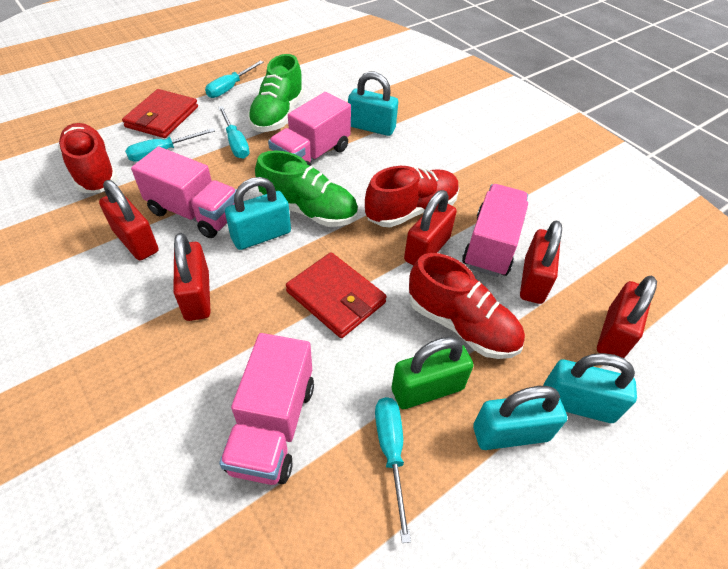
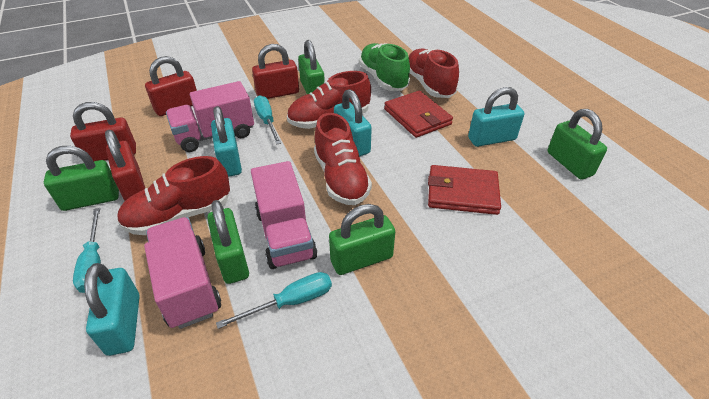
green padlock: [392,337,474,409] = 1 -> [44,146,119,211] [207,200,249,284] [298,40,325,94] [329,204,395,275] [547,109,607,180] = 5
green shoe: [248,54,304,132] [255,150,358,227] = 2 -> [359,43,410,91] = 1
pink truck: [131,147,236,238] [219,333,314,485] [268,92,351,166] [462,184,528,277] = 4 -> [144,217,221,329] [166,81,254,152] [251,161,317,269] = 3
red padlock: [99,180,159,260] [173,233,210,321] [404,190,457,266] [520,221,562,304] [597,276,657,358] = 5 -> [70,102,136,161] [105,130,145,201] [145,56,197,116] [252,44,299,99] = 4
red shoe: [58,123,118,193] [365,166,459,228] [409,253,525,359] = 3 -> [117,156,230,235] [287,71,371,129] [314,113,372,205] [409,49,459,98] = 4
turquoise screwdriver: [125,128,215,162] [205,60,264,98] [218,106,250,159] [375,397,411,543] = 4 -> [73,208,101,293] [216,272,332,329] [254,95,281,145] = 3

